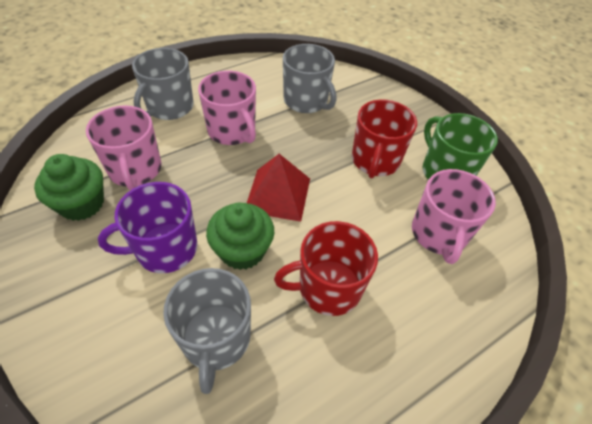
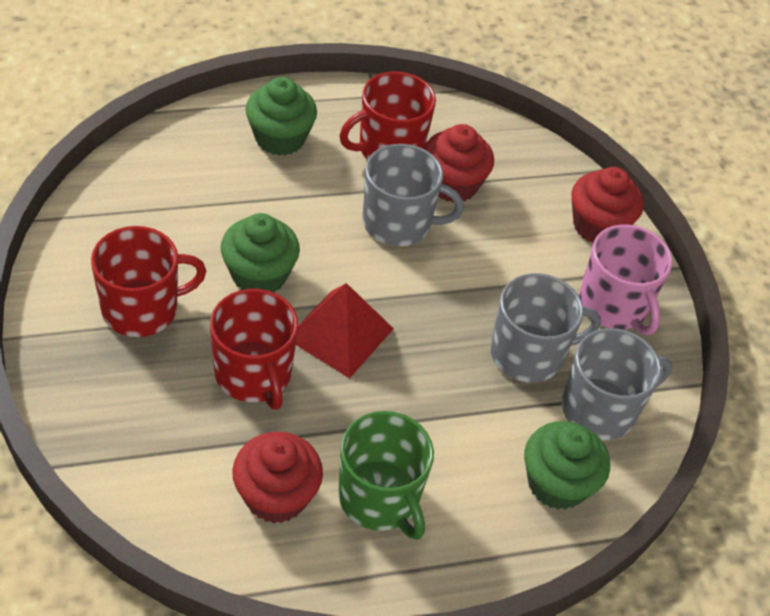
green cupcake: [34,154,104,221] [206,203,274,270] = 2 -> [221,213,300,293] [246,77,317,156] [524,421,610,510] = 3
pink mug: [86,105,162,190] [198,71,256,145] [412,169,496,264] = 3 -> [579,224,672,335] = 1
purple mug: [98,182,197,273] = 1 -> none = 0
red cupcake: none = 0 -> [232,432,323,524] [424,124,494,203] [571,167,644,243] = 3
red mug: [274,221,378,316] [352,100,417,178] = 2 -> [91,226,206,337] [210,289,298,410] [339,72,436,160] = 3

